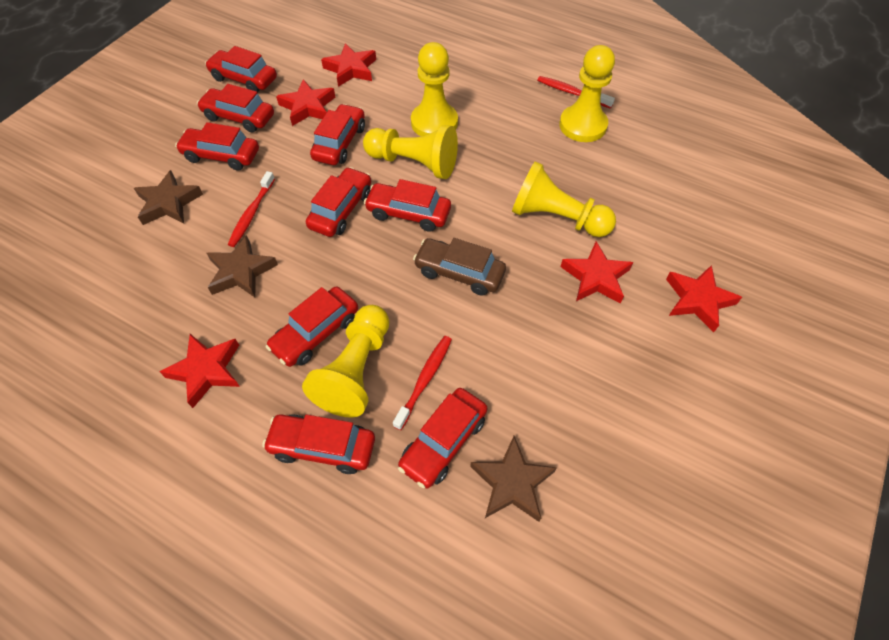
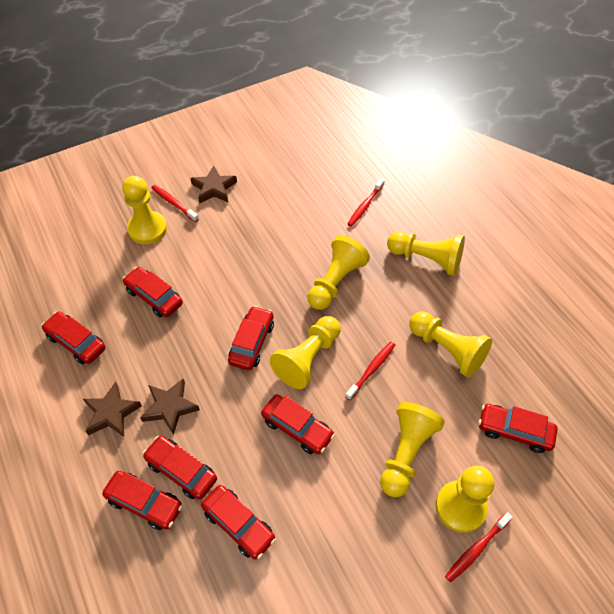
brown car: [413,238,506,296] = 1 -> none = 0
red car: [175,122,259,171] [197,84,274,133] [205,46,277,93] [262,414,375,474] [266,287,358,367] [306,167,371,237] [310,104,365,165] [364,179,451,232] [398,388,488,489] = 9 -> [41,311,106,364] [102,471,183,530] [122,267,183,318] [142,436,217,500] [201,485,276,559] [228,306,274,370] [261,394,335,454] [479,404,557,453] = 8
red star: [159,334,240,408] [276,79,335,126] [321,43,376,87] [561,241,633,304] [666,265,742,332] = 5 -> none = 0
red toothbrush: [228,171,275,247] [393,336,452,430] [537,76,615,108] = 3 -> [151,185,199,222] [345,342,395,400] [348,178,385,227] [445,512,513,582] = 4
yellow pawn: [302,305,389,418] [363,125,458,179] [411,42,458,137] [512,161,616,237] [559,45,615,142] = 5 -> [122,176,167,244] [270,316,341,389] [307,235,370,310] [380,402,445,497] [387,231,465,276] [409,311,492,377] [436,466,494,533] = 7

